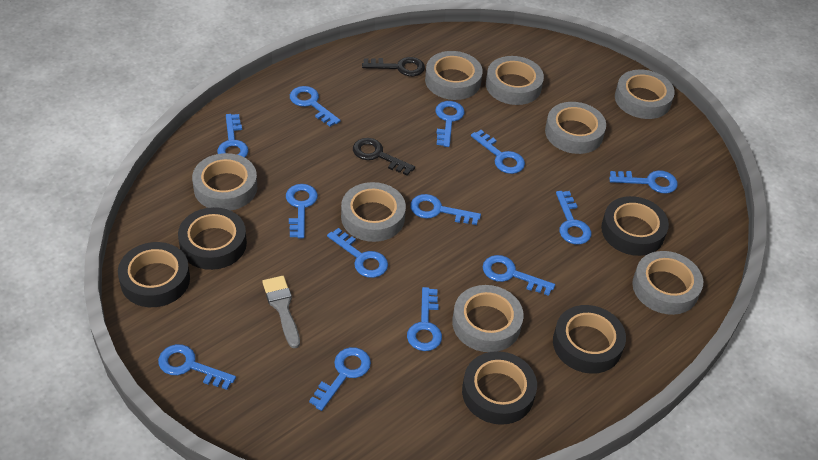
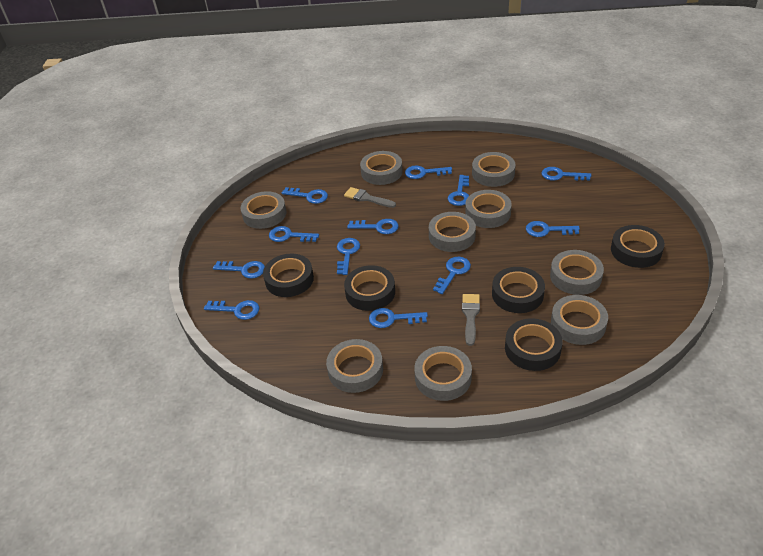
black key: [353,138,415,176] [362,57,425,76] = 2 -> none = 0
blue key: [158,344,236,390] [217,114,249,157] [286,184,318,238] [290,86,341,127] [309,347,371,411] [327,228,388,278] [407,287,442,351] [410,194,481,225] [435,101,465,147] [471,130,525,174] [483,255,555,296] [556,191,591,245] [609,170,678,194] = 13 -> [204,300,259,320] [213,261,265,279] [269,226,319,242] [282,187,328,204] [337,238,360,275] [347,219,399,234] [369,308,428,328] [405,166,452,179] [433,257,471,294] [448,175,469,206] [526,221,580,237] [541,167,591,181] = 12
grey brush: [262,276,300,348] = 1 -> [344,187,396,208] [462,294,480,346] = 2
grey tape: [192,153,257,211] [341,182,406,242] [425,51,483,100] [452,285,524,352] [486,56,544,105] [545,102,606,154] [615,70,675,119] [632,251,703,315] = 8 -> [241,191,287,229] [326,339,383,393] [360,151,403,185] [414,346,472,401] [429,212,476,252] [465,190,512,228] [472,152,516,187] [550,250,604,295] [551,295,608,345] = 9

